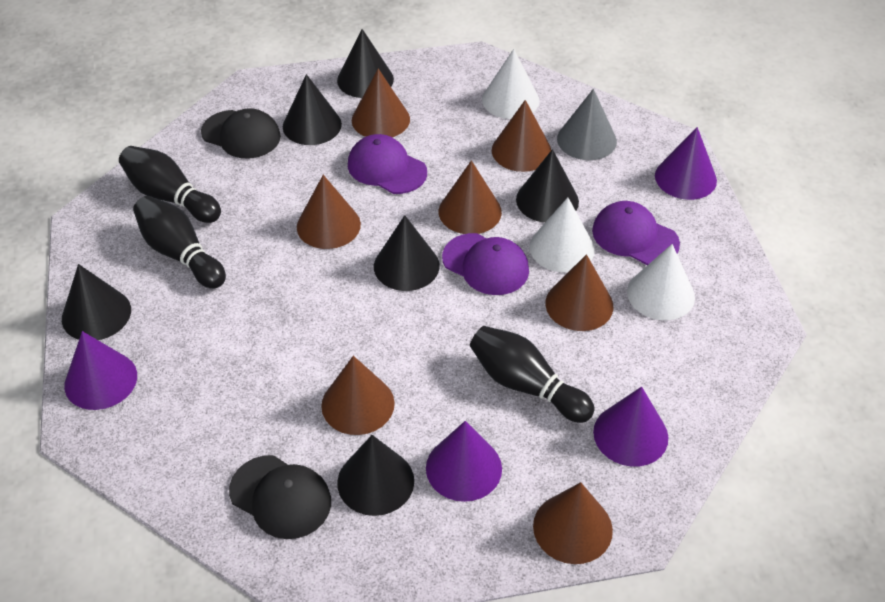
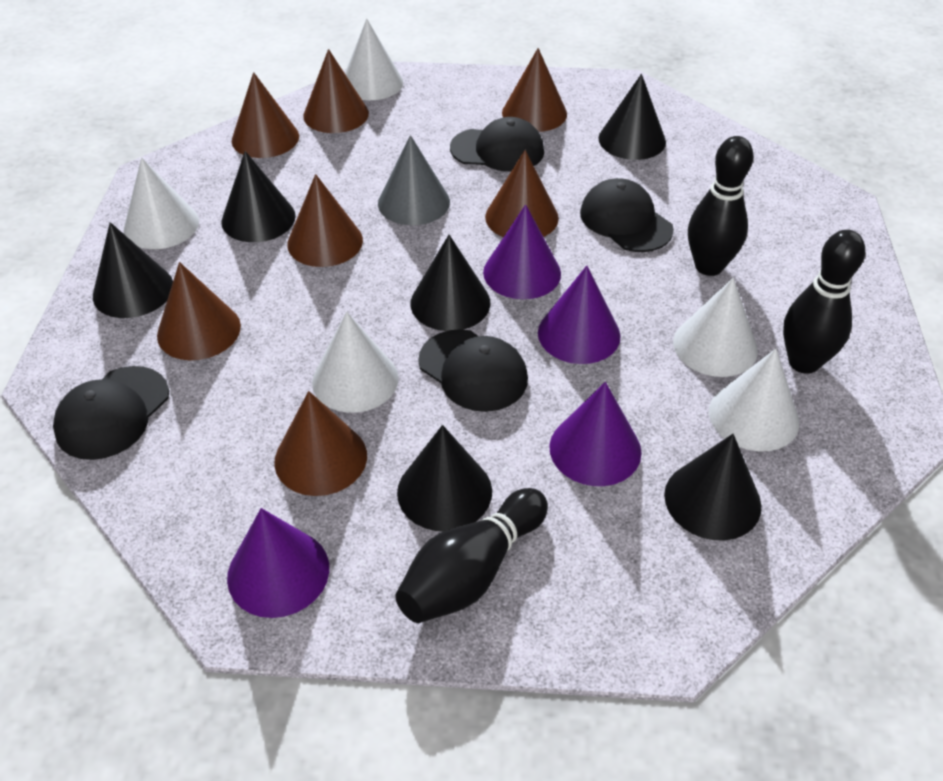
black cap: [201,108,281,159] [229,455,331,539] = 2 -> [53,366,169,460] [418,329,528,412] [450,117,544,172] [580,178,674,252] = 4
purple cap: [348,134,427,194] [442,233,529,295] [592,201,680,265] = 3 -> none = 0
white cone: [482,49,540,119] [529,197,595,272] [627,244,695,320] = 3 -> [124,157,199,249] [312,312,399,413] [345,19,403,100] [673,278,758,377] [709,349,799,451] = 5

